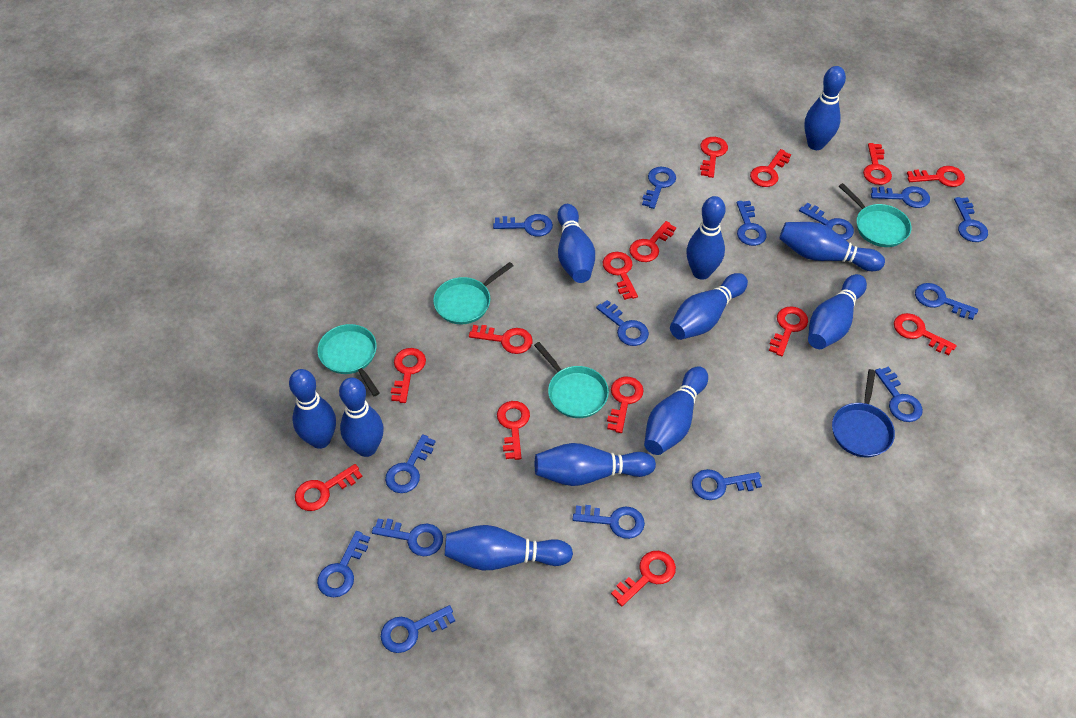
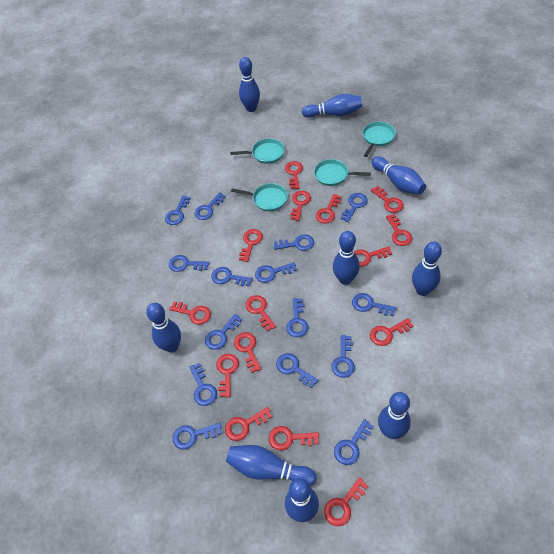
blue bowling pin: [289,369,336,449] [339,378,384,457] [445,525,573,570] [535,443,656,486] [557,204,595,283] [644,366,708,455] [670,273,748,340] [686,196,725,280] [779,222,885,271] [804,66,846,150] [808,274,867,349] = 11 -> [146,303,181,353] [226,445,317,486] [239,57,260,112] [285,478,319,522] [302,94,362,118] [333,231,360,285] [371,156,426,195] [378,392,411,439] [412,242,442,296] = 9
blue pan: [832,369,895,457] = 1 -> none = 0
red key: [295,464,362,511] [391,348,426,403] [469,325,532,354] [497,401,530,460] [603,252,638,300] [607,377,644,433] [611,551,676,607] [629,221,676,262] [700,137,728,178] [750,149,791,187] [769,306,808,356] [863,143,892,185] [894,313,957,355] [907,166,965,187] = 14 -> [169,301,211,325] [216,354,239,398] [225,407,272,441] [234,332,261,373] [239,229,263,262] [245,295,276,331] [269,426,319,451] [285,161,303,189] [290,191,311,221] [316,194,342,224] [324,477,368,526] [355,246,392,266] [370,318,413,346] [371,186,404,213] [386,214,412,246] = 15

